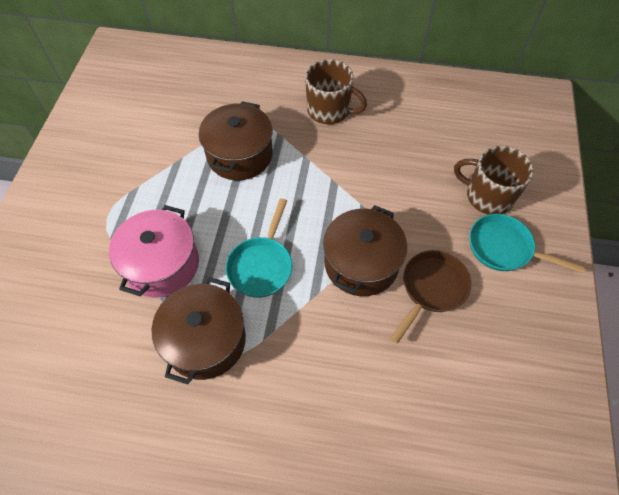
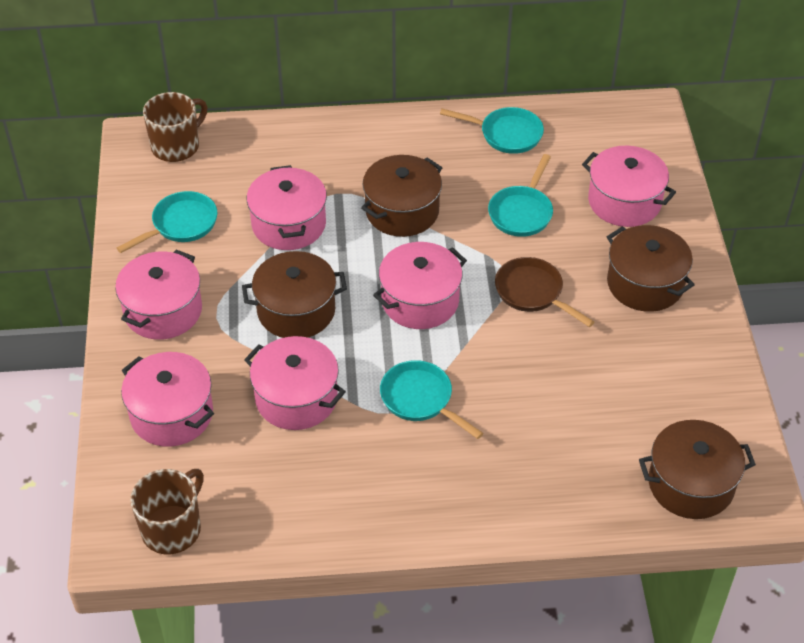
brown pot: [152,277,246,384] [199,101,273,181] [323,205,407,296] = 3 -> [242,251,347,338] [361,155,442,237] [607,225,694,312] [639,420,756,519] = 4
pink pot: [109,205,199,297] = 1 -> [115,250,202,340] [121,352,214,447] [244,336,346,430] [247,165,327,250] [373,242,467,329] [582,146,676,227] = 6
turquoise pan: [226,198,292,298] [469,214,585,273] = 2 -> [117,191,217,253] [380,360,484,439] [440,107,544,154] [488,154,553,237] = 4

